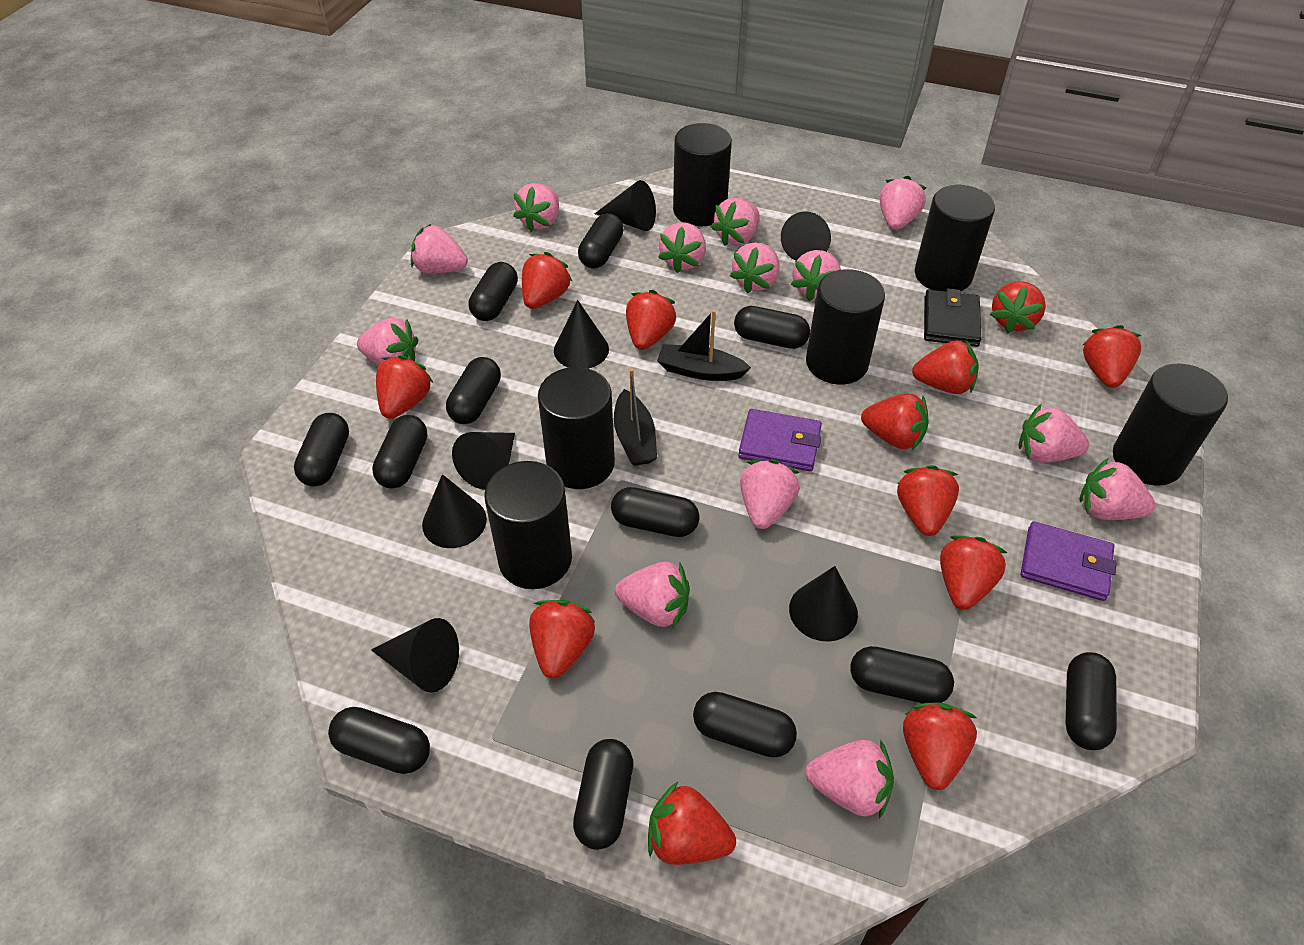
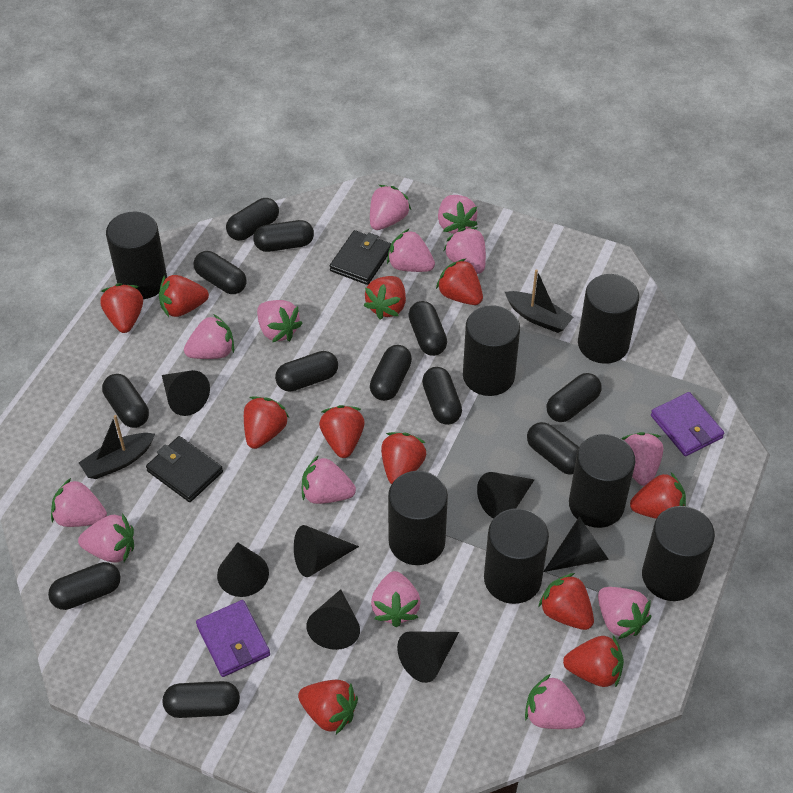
black cylinder: [485,461,572,589] [538,367,615,489] [673,123,732,227] [806,269,885,385] [915,185,995,291] [1113,364,1228,486] = 6 -> [106,211,167,299] [388,471,448,565] [463,305,520,396] [484,508,549,604] [569,434,635,528] [578,274,639,364] [642,506,715,601] = 7
black wallet: [924,288,981,347] = 1 -> [146,436,223,502] [330,230,391,285] = 2
red strawberry: [376,355,434,419] [522,252,573,309] [529,600,596,679] [626,290,676,350] [648,782,736,865] [861,393,929,450] [897,465,959,536] [903,703,977,790] [912,340,979,394] [940,535,1007,610] [990,281,1046,333] [1083,325,1142,388] = 12 -> [100,283,143,333] [159,275,209,317] [244,396,289,449] [298,680,358,734] [319,405,365,458] [364,276,406,319] [381,432,426,484] [436,259,483,305] [538,573,594,630] [563,635,624,688] [630,472,686,519] = 11

